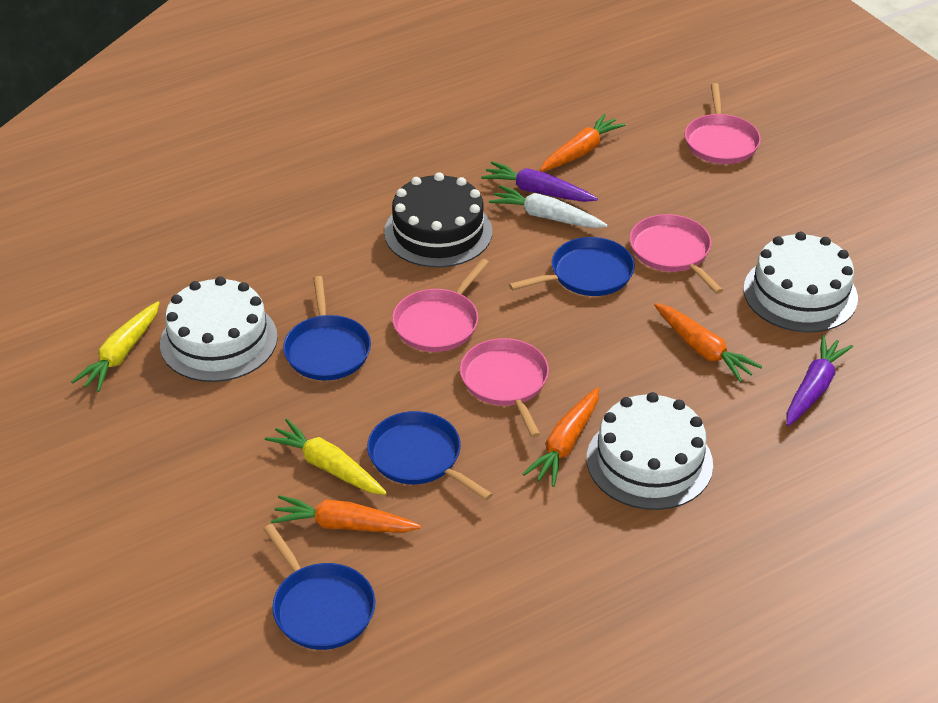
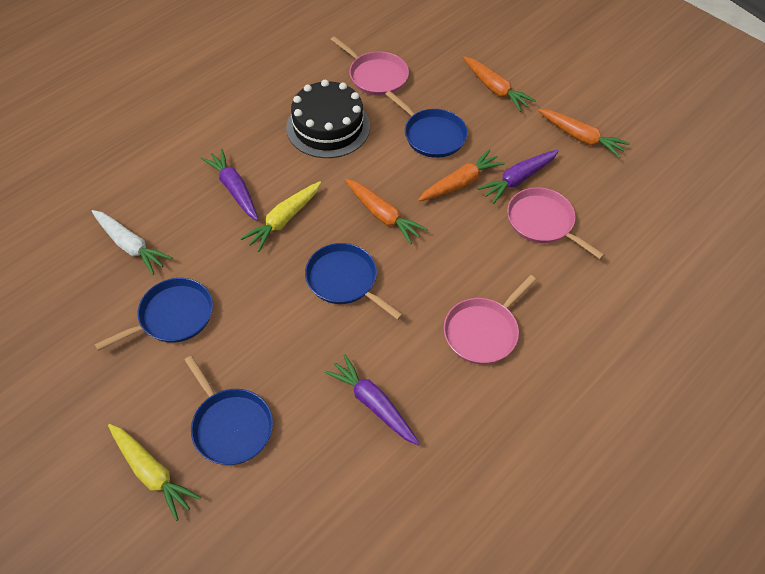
pink pan: [392,258,489,352] [460,338,549,438] [630,214,723,294] [685,83,761,164] = 4 -> [331,36,409,96] [444,275,536,364] [507,187,605,259] = 3
purple carrot: [481,162,598,202] [787,335,853,426] = 2 -> [201,149,258,221] [324,354,420,445] [477,150,559,204] = 3
white cake: [160,276,278,382] [587,392,713,510] [743,232,858,332] = 3 -> none = 0

